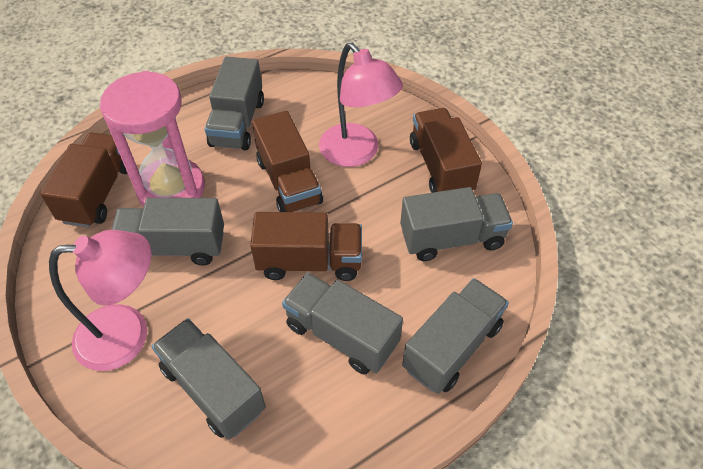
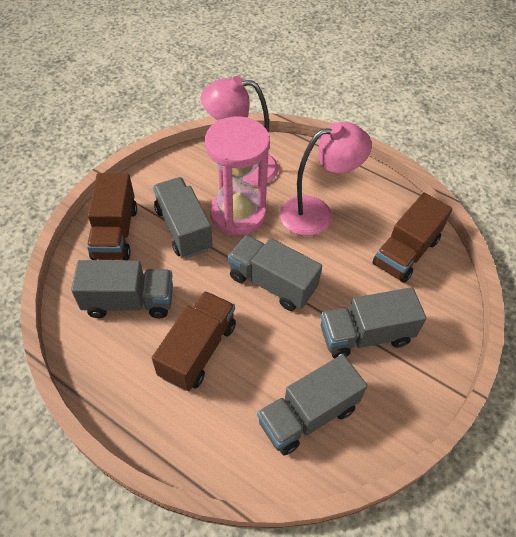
brown truck: [40,132,128,228] [250,212,362,281] [252,111,323,212] [410,108,482,193] = 4 -> [87,173,137,260] [152,291,236,391] [372,193,452,283] = 3
grey truck: [111,198,224,266] [152,318,266,440] [205,56,264,150] [282,273,403,375] [400,187,513,261] [402,278,509,394] = 6 -> [71,260,173,318] [153,177,213,258] [228,235,322,311] [257,354,367,455] [321,287,426,359] = 5

